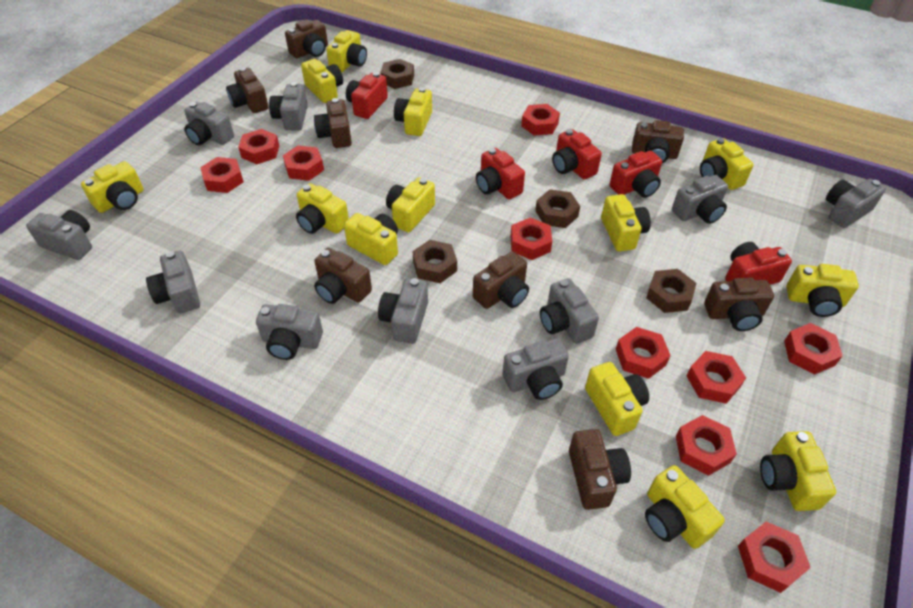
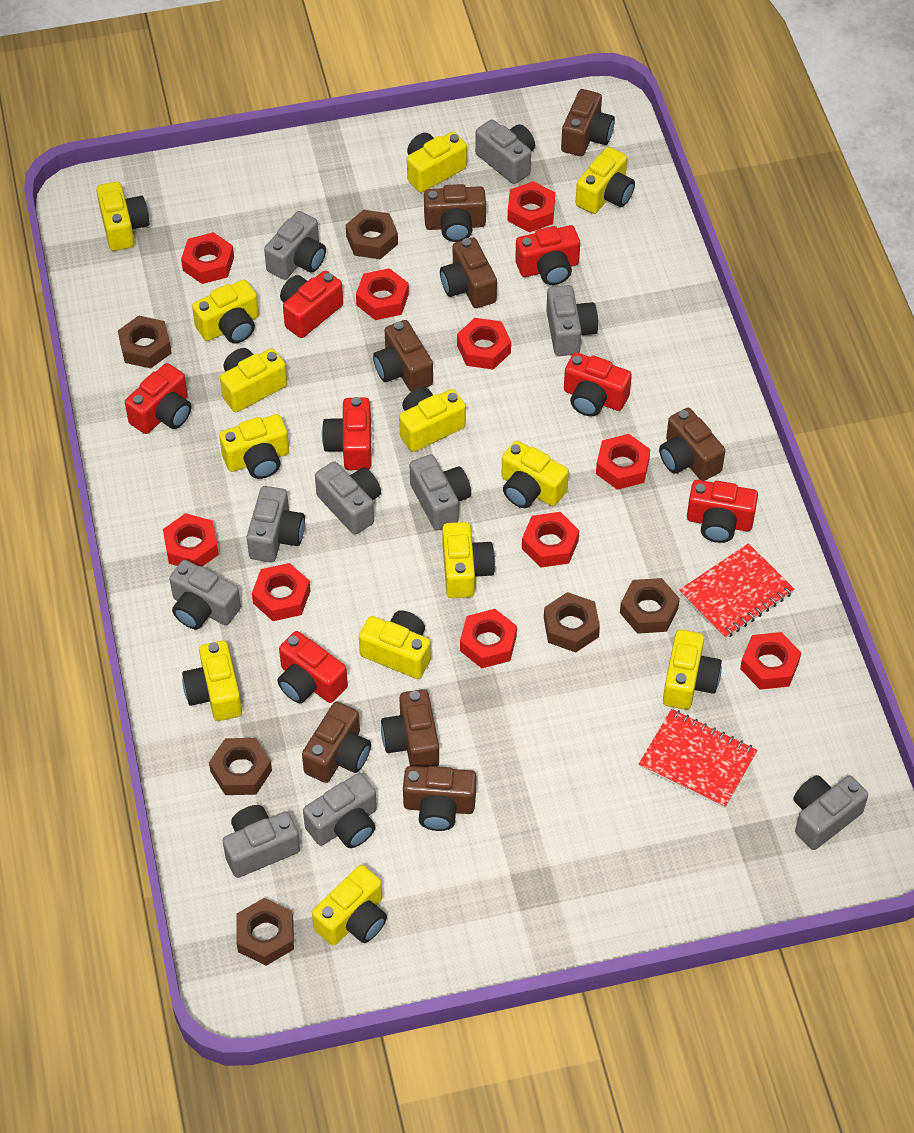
brown nut: [380,59,414,89] [412,240,457,283] [535,189,580,228] [646,269,696,313] = 4 -> [118,316,172,368] [209,738,272,795] [236,898,294,966] [346,210,398,259] [544,592,600,652] [620,578,680,634] = 6
red camera: [346,72,388,119] [476,148,525,199] [552,129,602,180] [609,151,662,198] [725,242,792,285] = 5 -> [125,363,191,434] [277,631,348,703] [280,271,343,338] [322,397,371,470] [515,225,580,285] [564,352,632,417] [687,480,758,543] = 7
red notebook: none = 0 -> [639,709,757,808] [679,543,794,639] = 2

